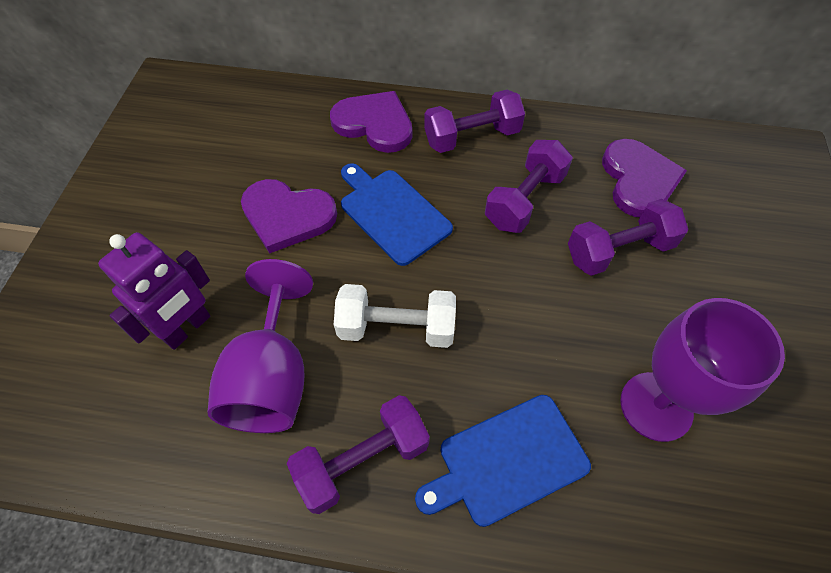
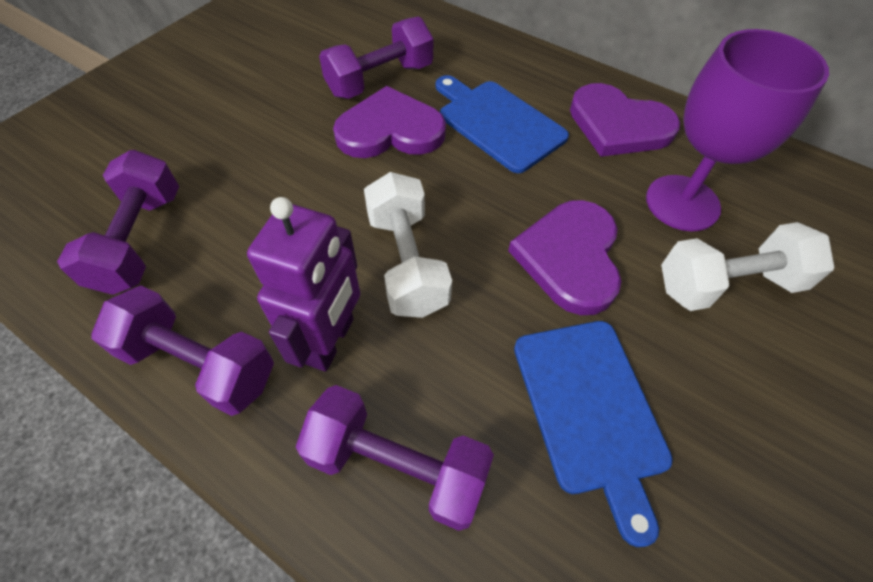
purple goblet: [207,259,313,433] [620,298,785,442] = 2 -> [646,29,829,231] = 1
white dumbbell: [334,284,456,348] = 1 -> [364,172,452,318] [661,222,834,311] = 2

